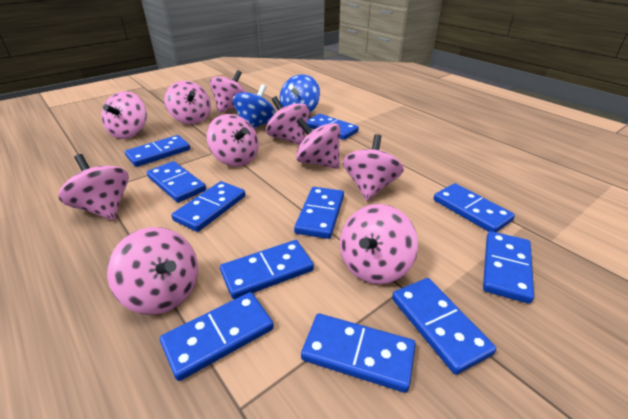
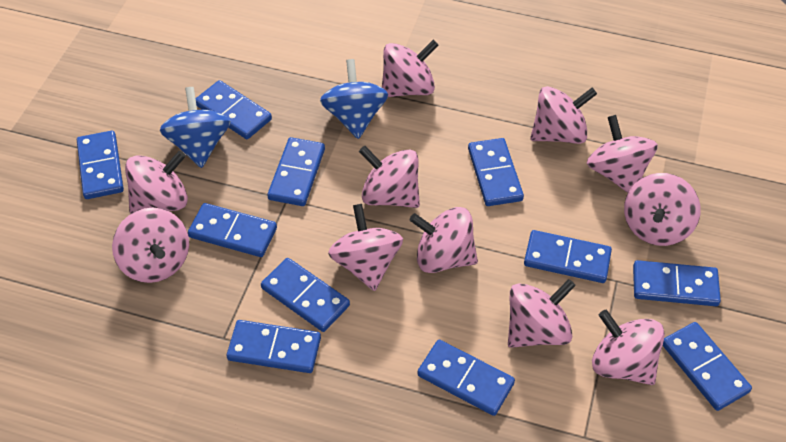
pink spinning top: [59,154,129,220] [101,91,147,139] [107,227,198,315] [164,81,211,124] [207,114,258,167] [210,70,246,113] [266,96,309,145] [296,117,340,169] [340,204,418,284] [343,134,404,201] = 10 -> [112,208,189,283] [125,151,188,214] [328,204,403,291] [359,146,420,208] [382,40,439,97] [409,207,478,273] [508,279,576,348] [530,86,597,144] [587,115,658,193] [592,310,665,385] [624,173,701,246] = 11

